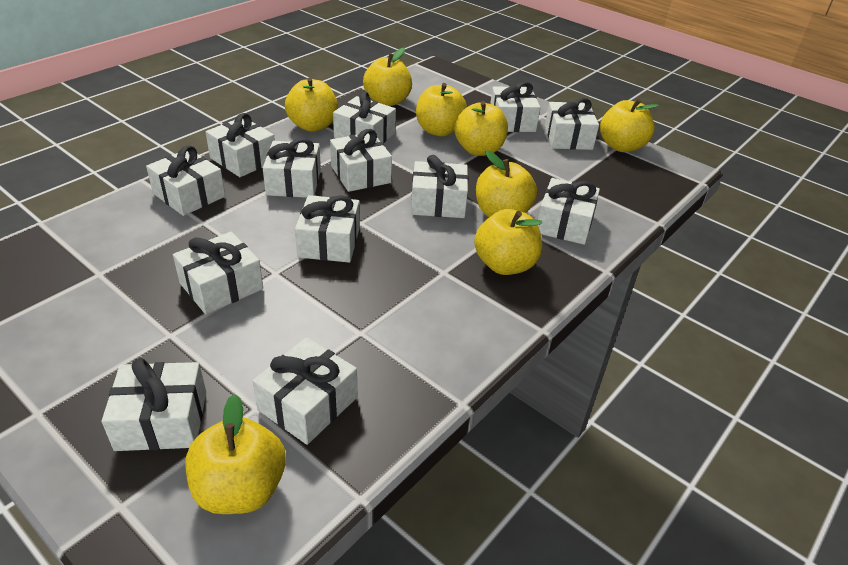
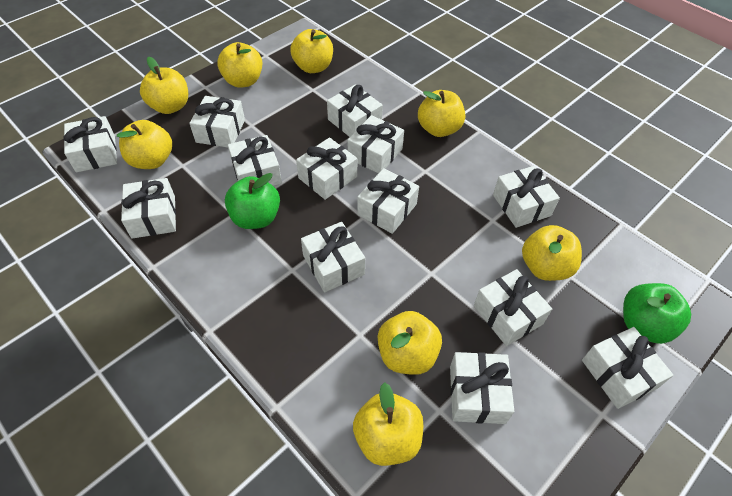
green apple: none = 0 -> [225,173,280,229] [623,283,691,344] = 2

